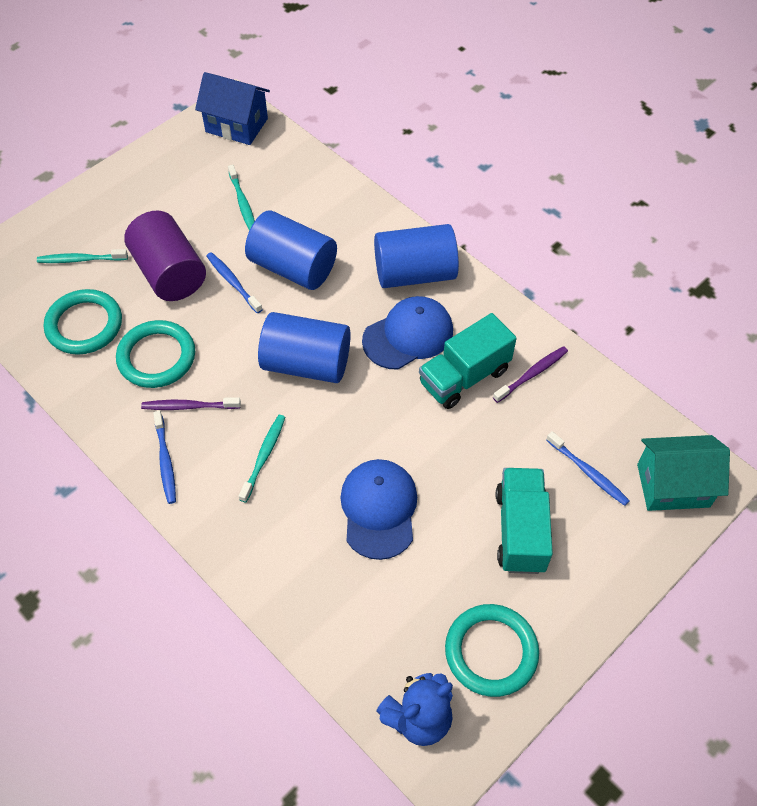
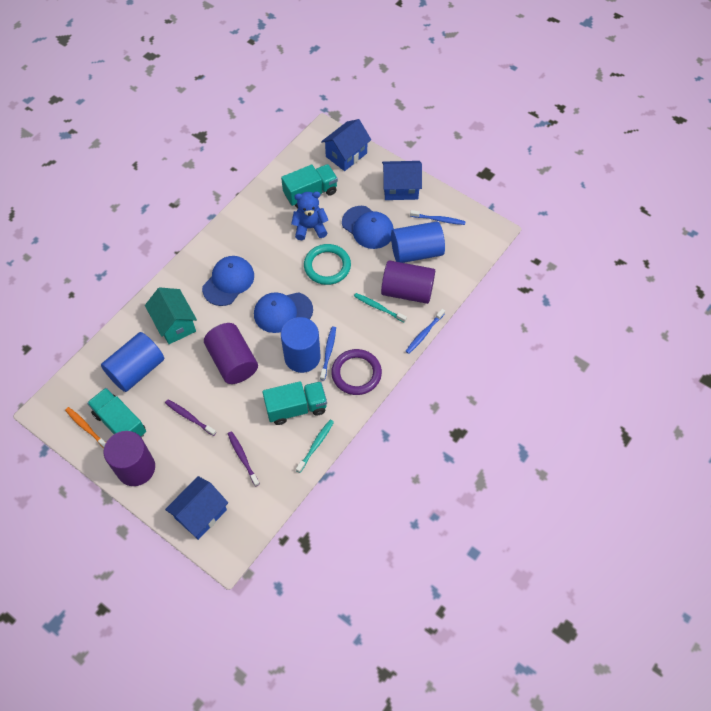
blue cap: [340,459,417,560] [362,296,453,370] = 2 -> [202,256,254,306] [254,292,313,333] [342,206,394,249] = 3
blue house: [195,72,270,145] = 1 -> [165,476,228,540] [321,119,371,171] [382,161,422,200] = 3
orange toothbrush: none = 0 -> [65,407,106,448] = 1
purple cylinder: [124,211,206,301] = 1 -> [104,431,155,486] [204,323,258,384] [381,260,435,304] = 3
purple ring: none = 0 -> [331,349,382,395] = 1
turquoise ring: [44,289,122,355] [116,320,195,388] [445,604,539,697] = 3 -> [304,244,351,285] = 1
turquoise toothbrush: [37,249,128,263] [228,165,255,231] [239,415,285,502] = 3 -> [296,420,334,473] [354,293,407,323] = 2
turquoise truck: [419,313,517,409] [496,468,553,574] = 2 -> [87,388,146,438] [262,381,327,425] [281,164,338,208] = 3

